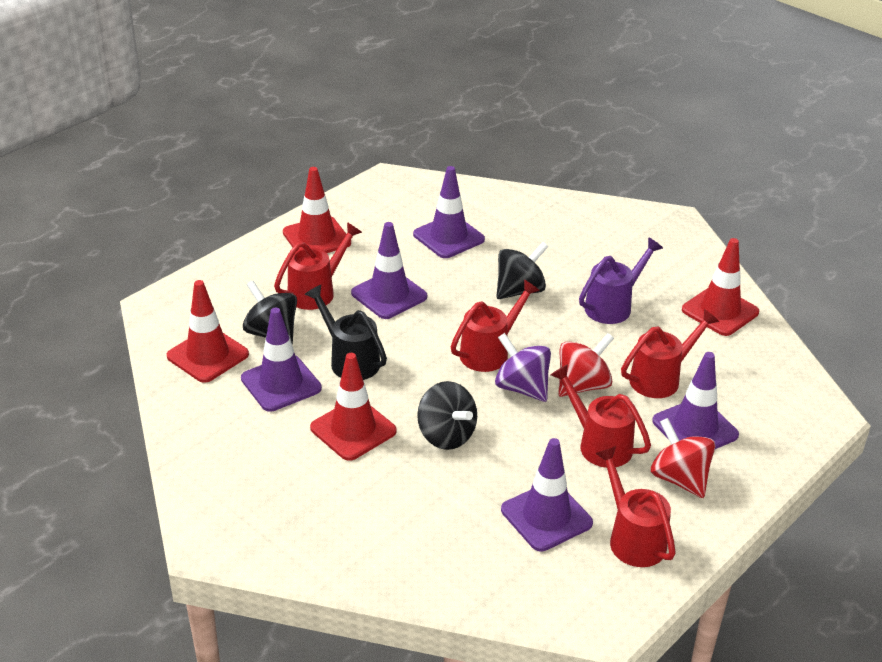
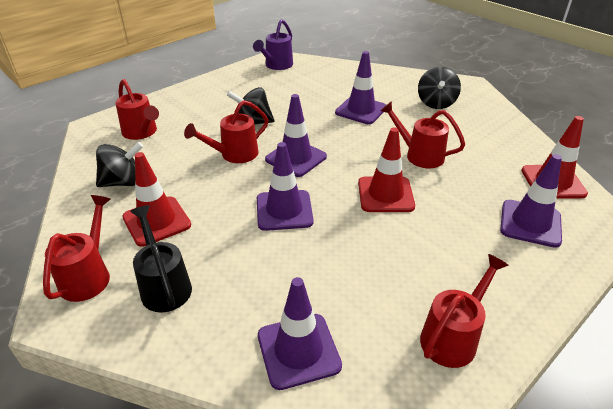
purple spinning top: [495,333,551,402] = 1 -> none = 0
red spinning top: [558,333,614,397] [651,418,715,498] = 2 -> none = 0
red traffic cone: [167,280,249,383] [283,167,351,253] [310,353,397,461] [682,238,759,336] = 4 -> [122,152,191,247] [358,128,415,212] [522,116,588,199] = 3

